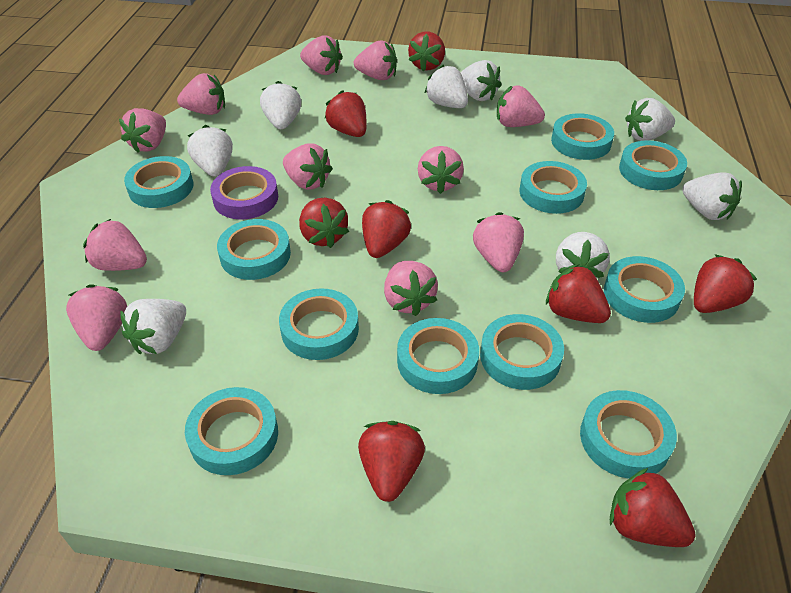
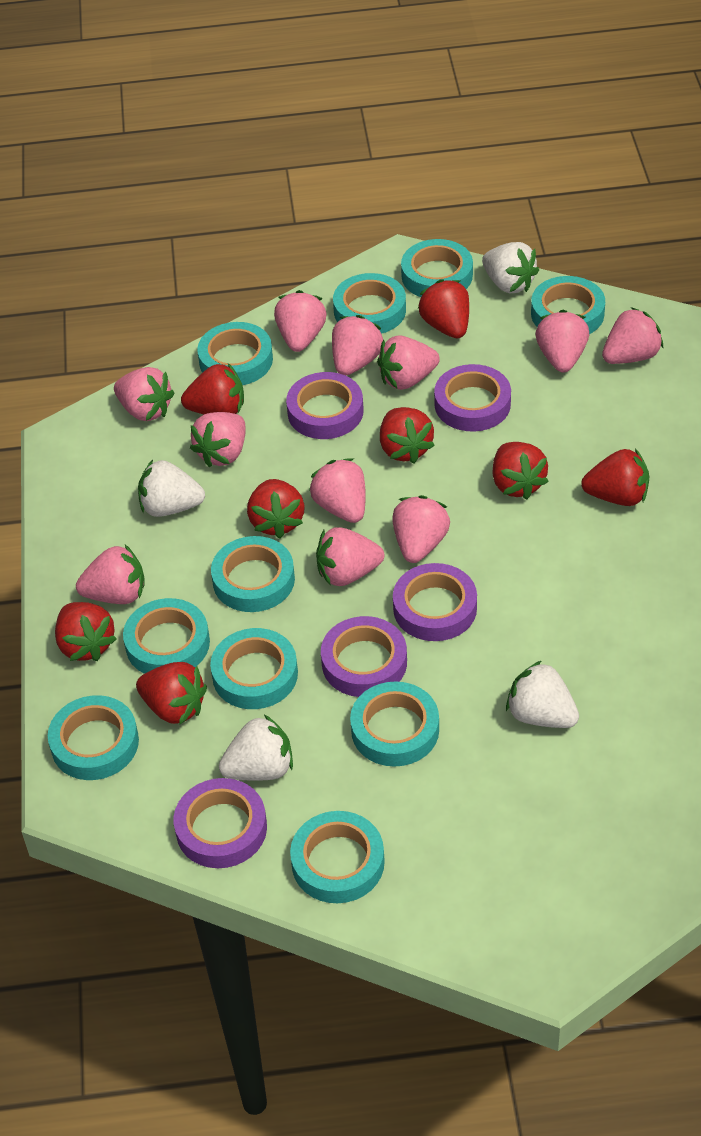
purple tape: [210,166,278,219] = 1 -> [174,778,267,868] [286,372,364,439] [321,616,407,697] [393,563,477,641] [434,364,511,432] = 5
turquoise tape: [124,156,193,208] [185,387,278,475] [217,219,291,280] [279,288,359,360] [397,318,479,394] [480,314,564,390] [520,161,587,214] [551,113,614,160] [580,390,677,479] [604,256,685,323] [619,140,687,190] = 11 -> [48,695,139,780] [123,598,210,674] [197,322,273,385] [210,628,298,709] [211,536,295,612] [290,811,385,903] [333,273,406,334] [350,681,439,767] [401,239,473,297] [531,276,605,334] = 10
white strawberry: [120,299,186,355] [187,125,233,177] [260,81,301,129] [425,64,468,108] [460,60,502,101] [556,232,610,278] [625,98,675,141] [682,172,742,220] = 8 -> [138,460,205,517] [219,715,293,781] [482,242,539,293] [506,661,579,728] = 4

